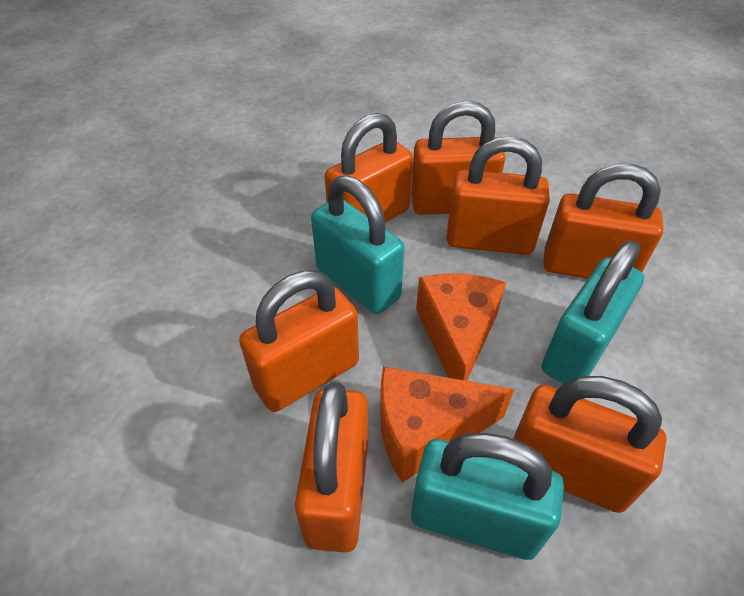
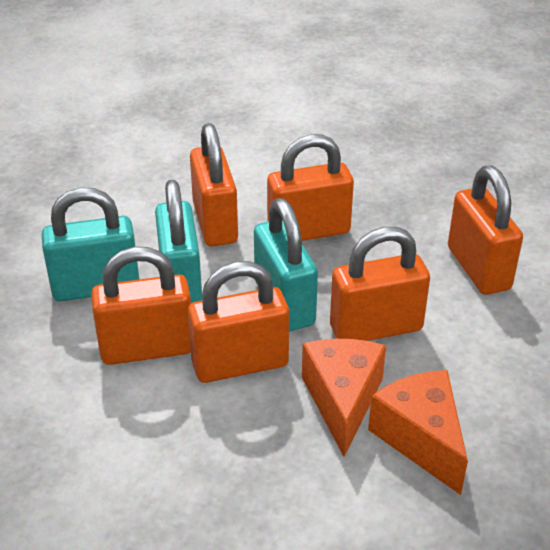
orange padlock: [239,271,359,412] [295,382,368,553] [325,113,413,223] [411,101,505,215] [446,136,550,255] [513,376,667,513] [544,164,664,279] = 7 -> [91,247,191,365] [188,261,289,383] [190,123,238,247] [267,134,354,241] [330,227,430,341] [448,166,523,295] = 6

